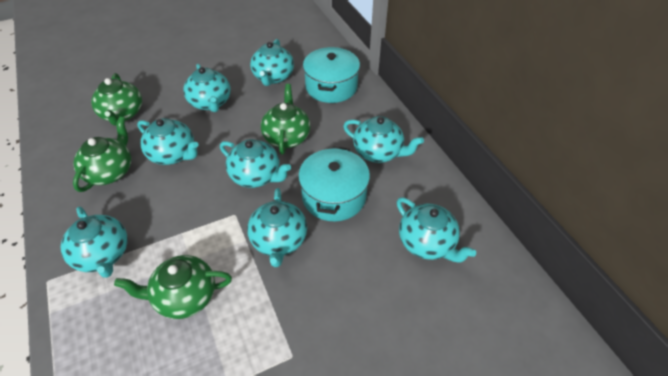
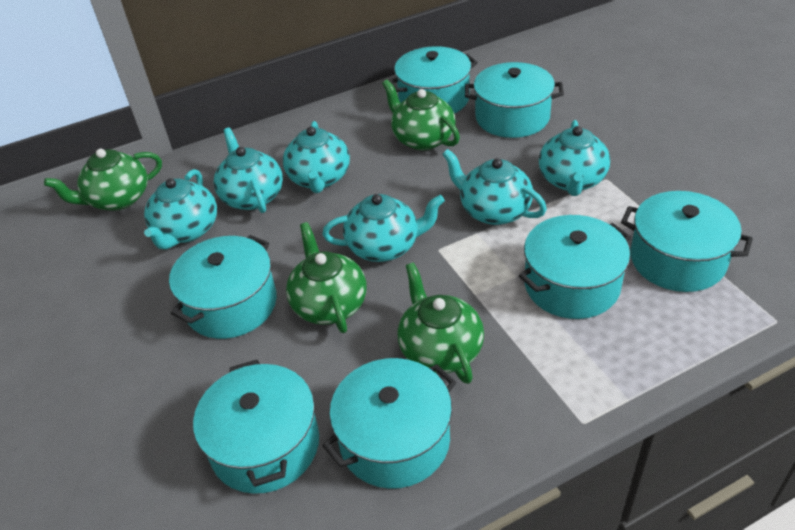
turquoise pot: [298,147,370,221] [303,47,360,103] = 2 -> [169,235,277,339] [193,360,319,494] [322,358,456,489] [389,46,478,114] [465,62,564,138] [519,215,631,319] [621,191,753,292] = 7
turquoise teapot: [60,207,128,278] [137,118,199,165] [183,64,231,112] [220,139,291,188] [247,188,307,267] [250,39,294,86] [343,116,424,163] [397,197,476,263] = 8 -> [144,169,217,249] [214,128,283,213] [283,121,350,193] [323,194,445,262] [442,149,547,225] [539,120,610,196] = 6

